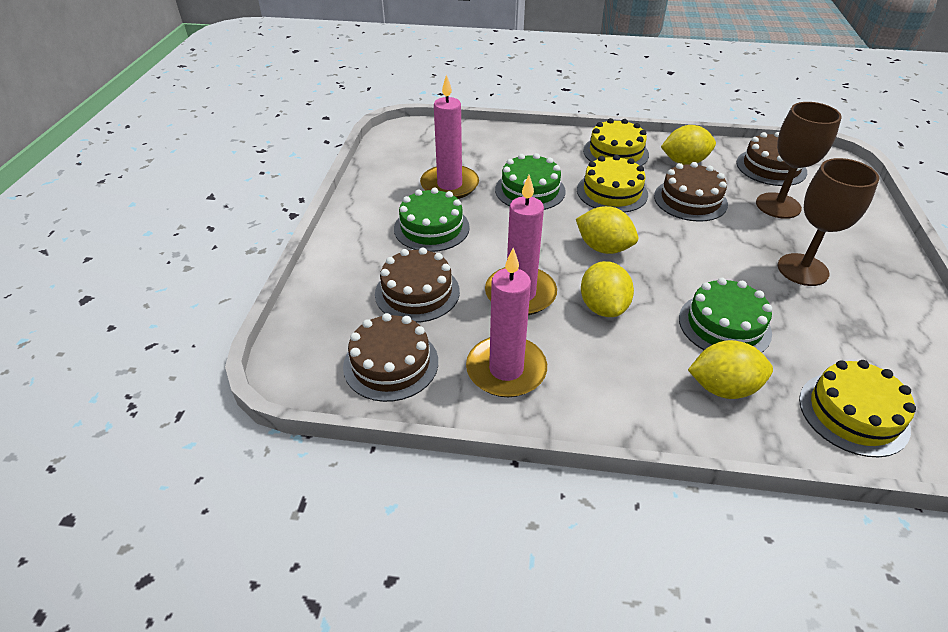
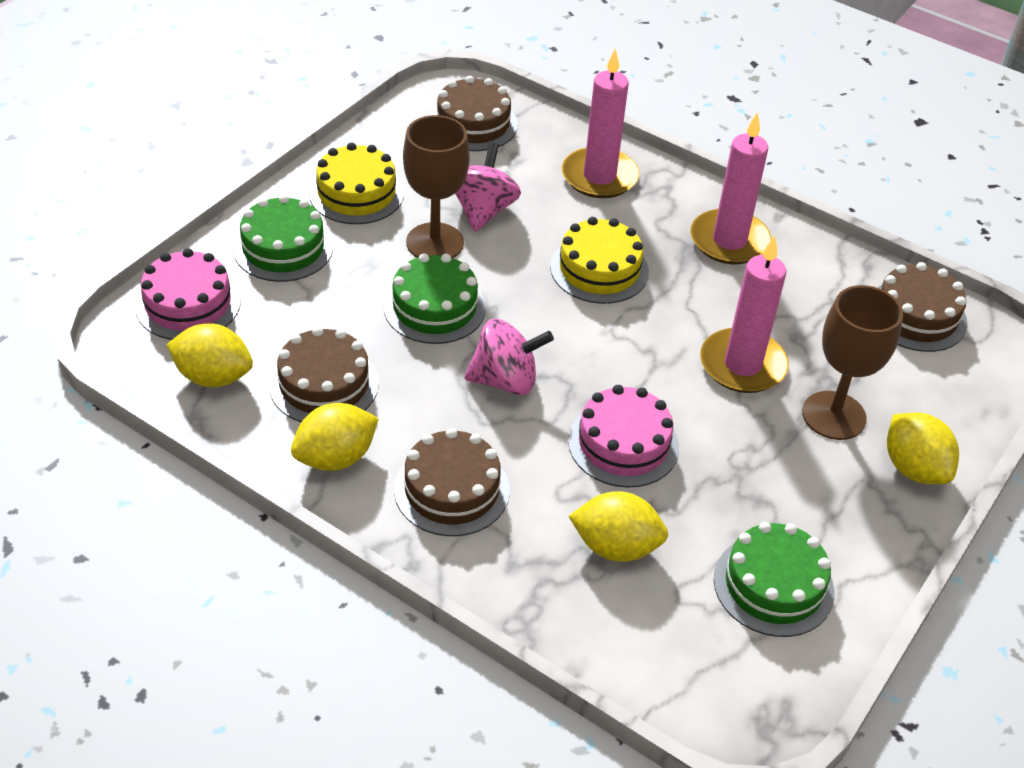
pink cake: none = 0 -> [135,248,241,340] [568,385,679,488] = 2
pink spinning top: none = 0 -> [455,143,521,232] [464,319,554,395] = 2
yellow cake: [577,155,648,213] [583,118,649,166] [799,360,916,457] = 3 -> [309,143,404,224] [550,217,649,304] = 2

